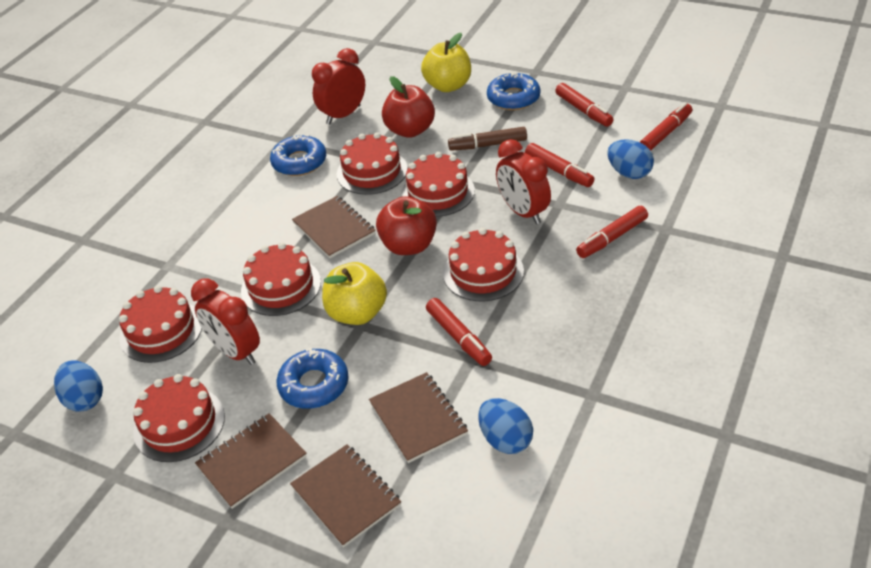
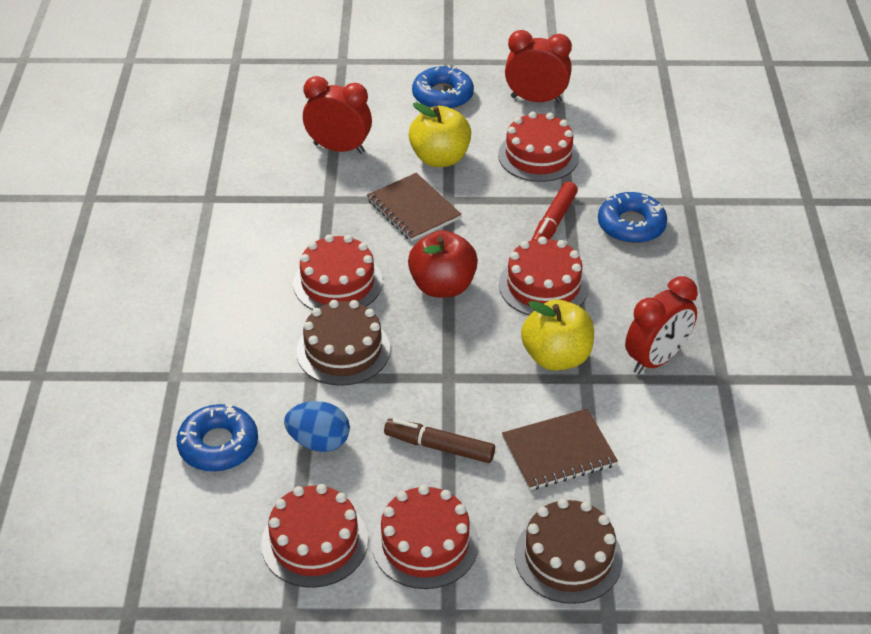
blue egg: [54,361,103,411] [478,398,533,454] [607,139,654,179] = 3 -> [284,401,350,452] = 1
brown cake: none = 0 -> [296,300,390,386] [515,498,623,604] = 2
brown notebook: [195,413,307,509] [290,444,401,547] [292,196,376,258] [369,372,468,463] = 4 -> [367,173,462,241] [502,409,618,490] = 2
red apple: [376,196,437,255] [382,76,435,138] = 2 -> [408,230,478,297] = 1
red cake: [119,285,202,363] [133,374,225,462] [241,242,321,316] [337,132,408,195] [401,152,475,217] [443,228,524,302] = 6 -> [261,484,368,588] [293,234,383,310] [372,485,479,589] [498,112,579,182] [499,236,589,315] = 5
red marker: [426,298,492,366] [525,143,594,187] [555,83,613,127] [576,206,648,258] [640,103,692,151] = 5 -> [532,182,578,240] = 1

